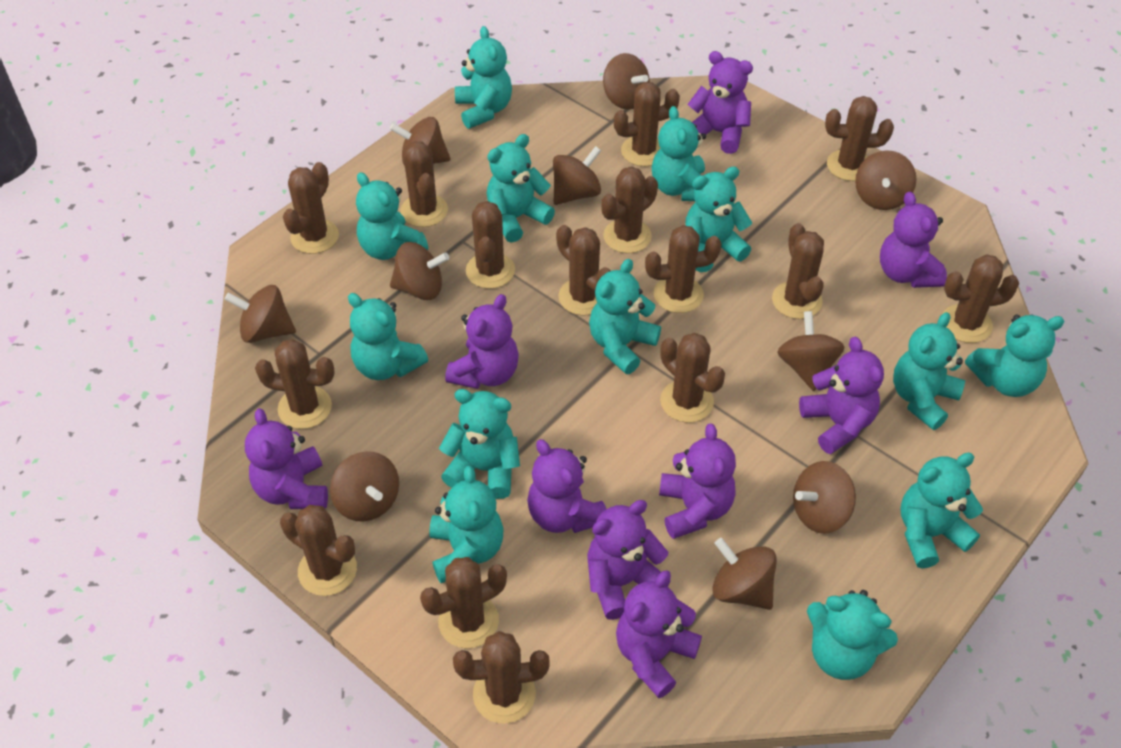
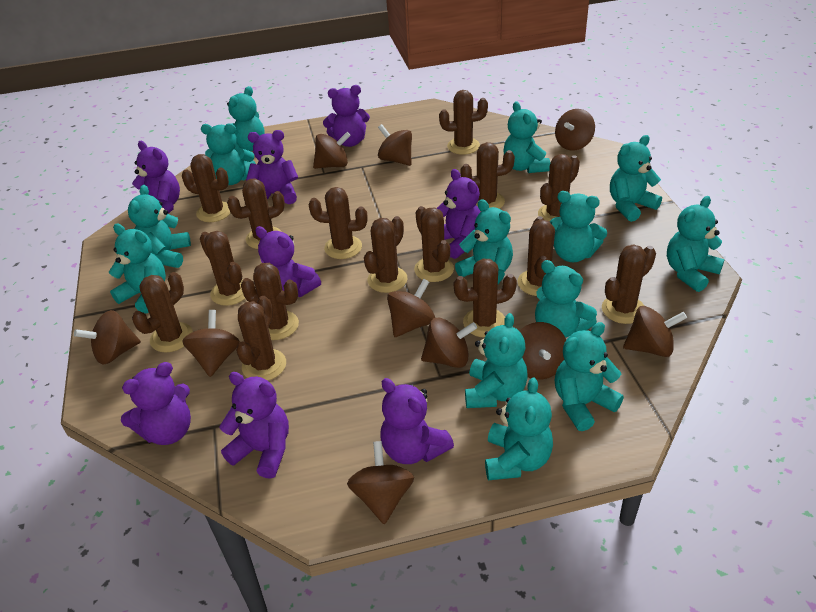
purple teddy bear: [245,408,328,509] [445,294,519,389] [527,439,606,533] [587,500,670,620] [616,570,702,698] [659,423,736,539] [687,51,753,154] [799,337,884,454] [880,192,947,288] = 9 -> [121,362,191,445] [132,141,180,214] [219,372,289,479] [246,130,298,204] [255,226,321,297] [323,85,370,147] [380,378,454,464] [437,169,481,259] = 8

